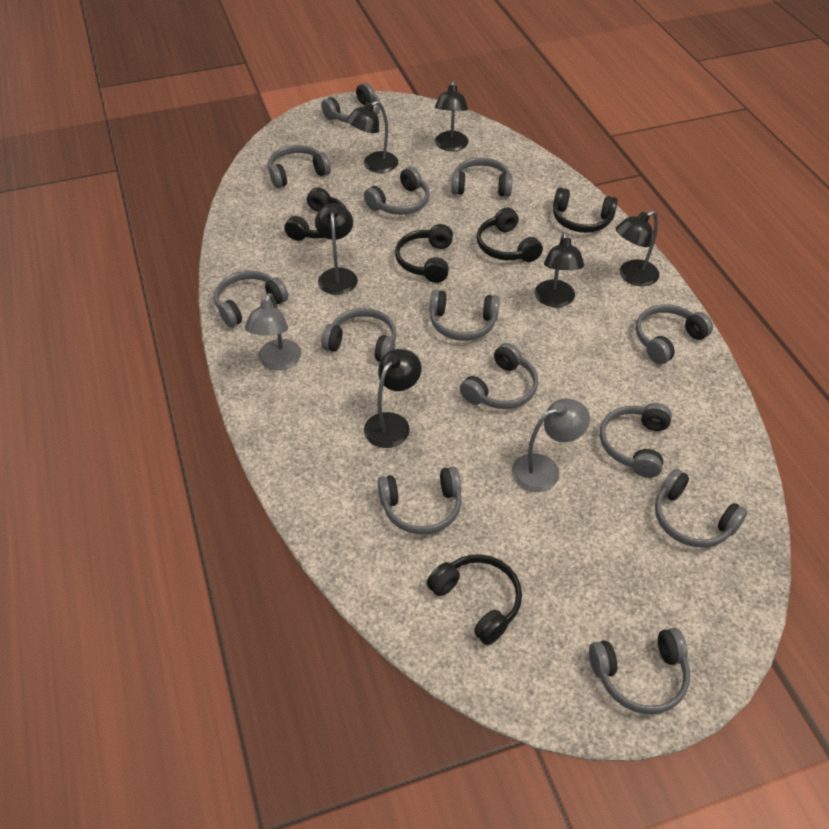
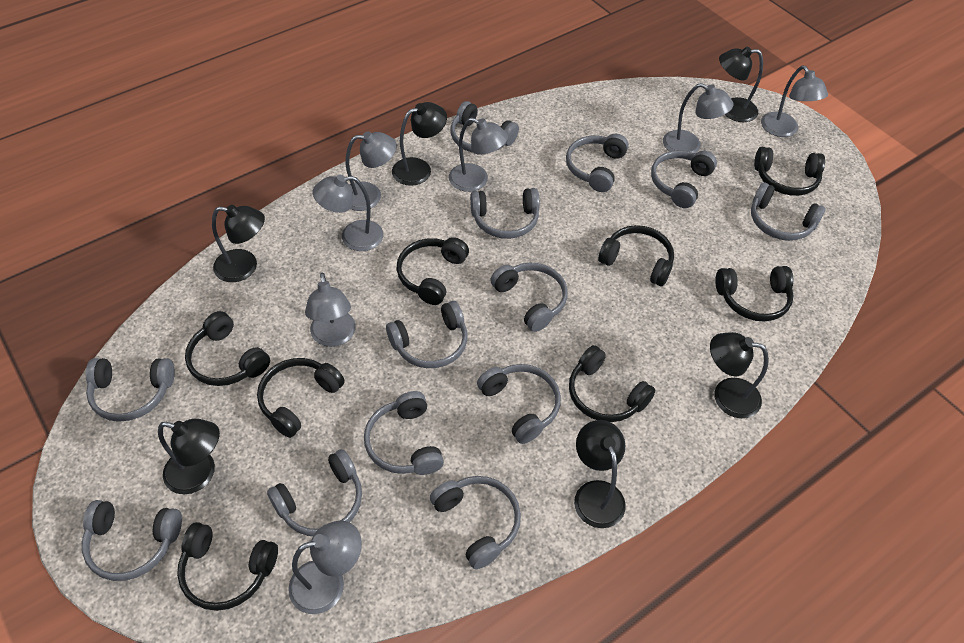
black headphones: [284,187,347,241] [395,224,453,283] [427,554,522,645] [477,207,543,262] [553,187,618,233] = 5 -> [177,522,278,611] [185,311,270,386] [257,358,345,438] [397,237,469,305] [569,345,655,422] [598,225,674,286] [715,266,794,322] [754,147,825,196] = 8
grey lamp: [245,293,301,370] [512,398,590,492] = 2 -> [288,520,362,614] [305,273,356,347] [313,174,383,251] [345,131,397,211] [449,118,508,192] [663,83,734,153] [761,66,828,137] = 7

